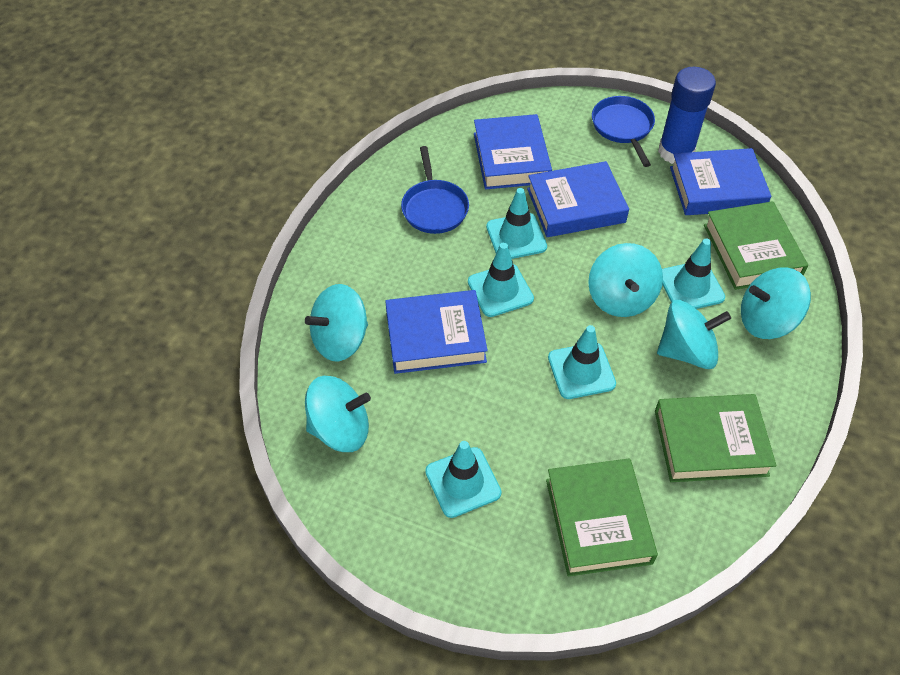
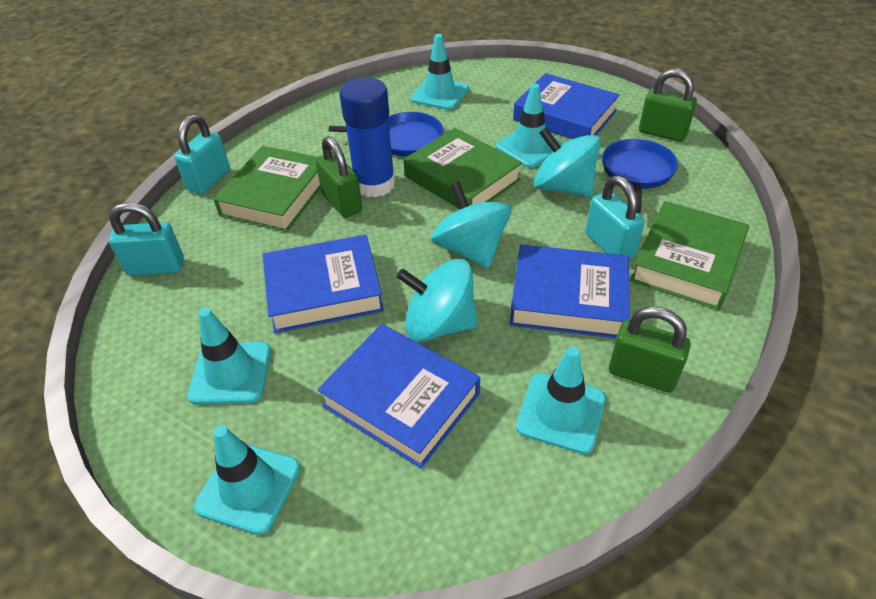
green padlock: none = 0 -> [316,136,362,218] [609,306,691,393] [639,69,697,142] = 3
turquoise padlock: none = 0 -> [109,202,184,276] [174,115,230,194] [586,176,645,259] = 3
turquoise spinning top: [305,284,368,361] [305,376,371,452] [588,243,663,317] [657,300,731,369] [741,267,811,339] = 5 -> [397,259,478,342] [431,182,511,268] [534,127,601,197] = 3

